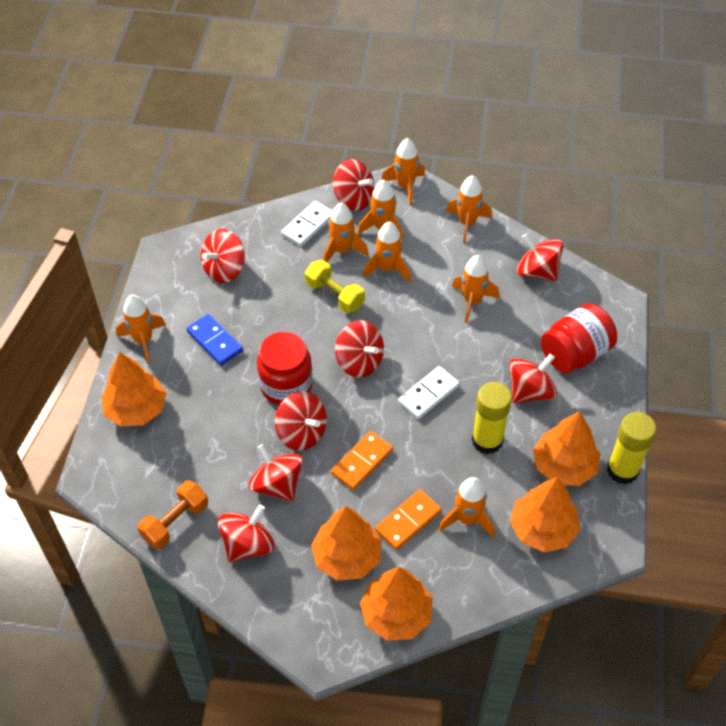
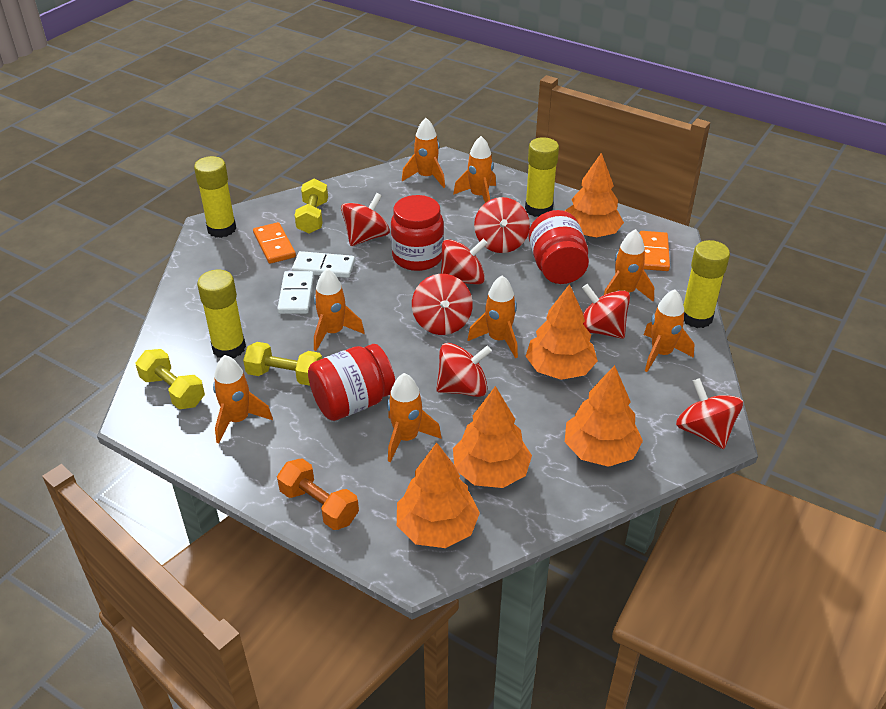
blue domino: [187,314,243,365] = 1 -> none = 0
red jar: [257,332,313,405] [541,303,617,373] = 2 -> [308,344,395,421] [391,195,444,271] [528,210,589,284] = 3
red spinning top: [201,229,245,283] [218,504,274,562] [249,444,303,502] [275,391,327,451] [333,159,375,211] [335,320,384,378] [509,354,557,403] [517,234,563,281] = 8 -> [341,193,390,246] [412,274,473,335] [436,343,492,397] [441,239,488,284] [474,197,530,253] [582,284,630,339] [676,378,743,449] = 7
yellow dumbbell: [305,260,365,313] = 1 -> [136,349,205,409] [243,342,322,386] [295,179,328,234] = 3
yellow glue stick: [472,382,512,454] [607,412,656,484] = 2 -> [194,156,236,238] [197,270,246,358] [525,137,559,217] [683,240,730,328] = 4

